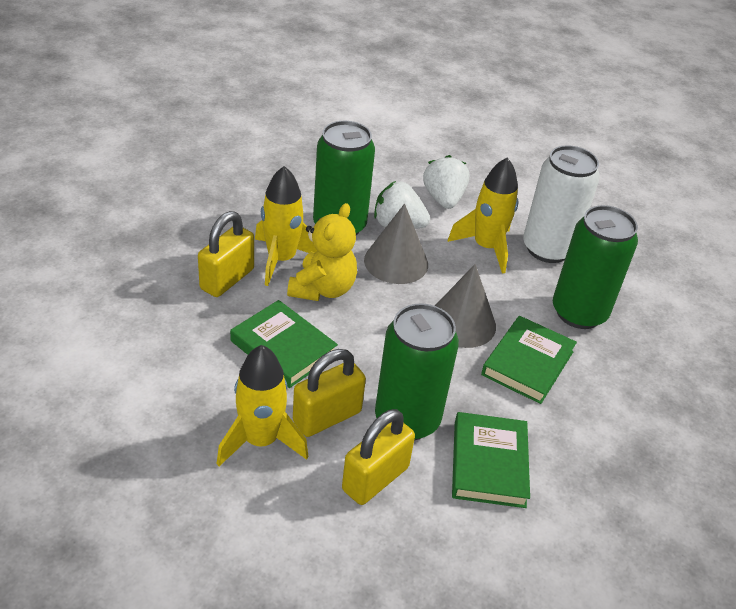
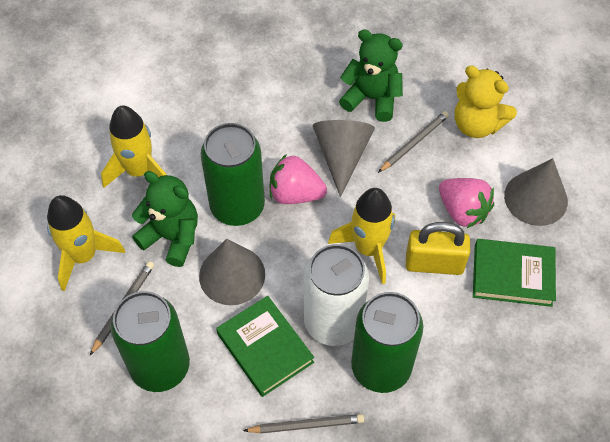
green book: [230,300,338,388] [452,412,530,508] [481,316,577,404] = 3 -> [216,296,314,397] [473,239,556,307] = 2
green teddy bear: none = 0 -> [132,171,198,267] [339,29,403,122] = 2
grey cone: [364,204,428,284] [435,264,496,348] = 2 -> [199,239,265,305] [313,120,375,197] [504,158,568,226] = 3
grey pencil: none = 0 -> [90,261,154,355] [243,414,364,433] [378,111,449,173] = 3
pink strawberry: none = 0 -> [270,154,327,204] [439,178,494,229] = 2
white strawberry: [374,181,430,229] [423,155,470,209] = 2 -> none = 0
yellow padlock: [198,211,254,297] [293,349,366,437] [342,409,415,505] = 3 -> [406,222,470,275] = 1

